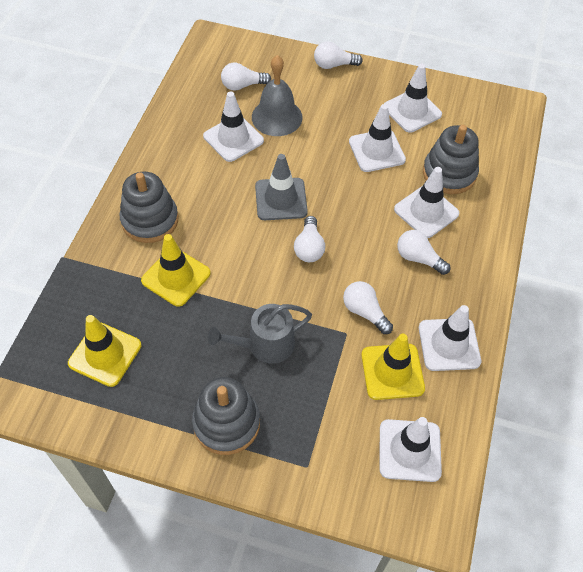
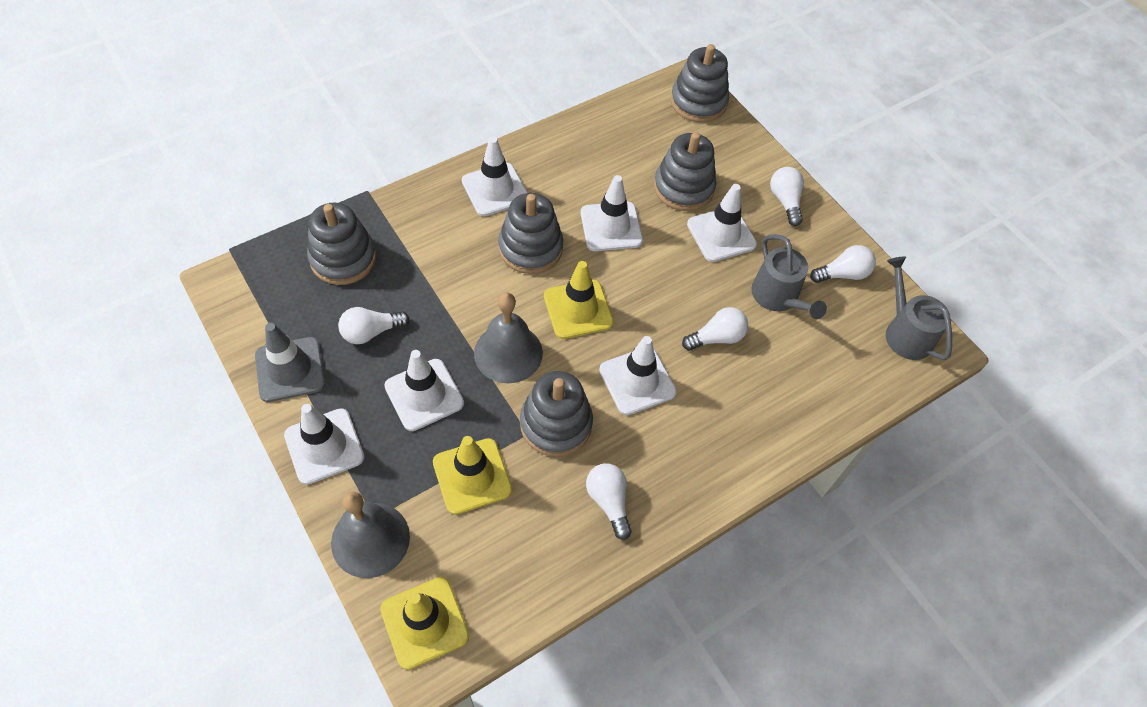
grey bell: [252,55,303,136] = 1 -> [331,492,410,578] [474,293,543,383] = 2
grey stacking toy: [119,172,178,243] [192,377,260,455] [423,125,479,194] = 3 -> [307,203,376,285] [498,193,563,274] [520,371,593,457] [654,132,716,211] [671,44,729,123] = 5
grey watering can: [208,304,312,364] = 1 -> [751,234,827,319] [886,256,952,360] = 2

